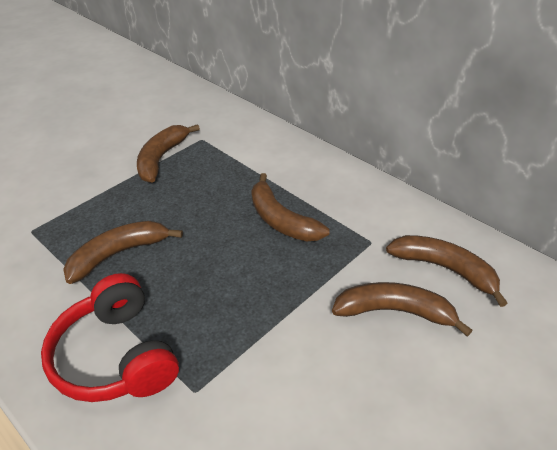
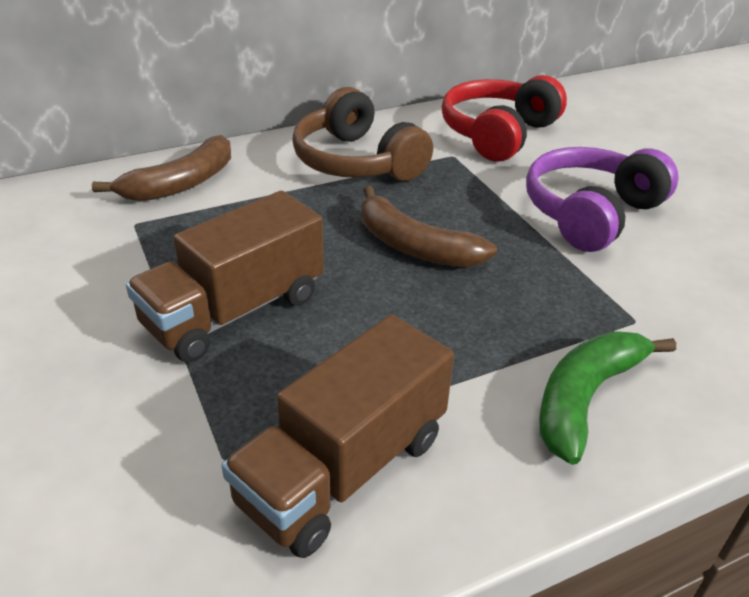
brown banana: [63,221,183,284] [137,124,200,183] [251,173,329,241] [332,282,473,337] [386,235,508,307] = 5 -> [92,135,231,201] [361,186,497,267] = 2
brown headphones: none = 0 -> [292,87,433,181] = 1
brown truck: none = 0 -> [126,191,324,362] [222,314,454,558] = 2
green banana: none = 0 -> [539,331,676,465] = 1
purple headphones: none = 0 -> [526,147,679,252] = 1

